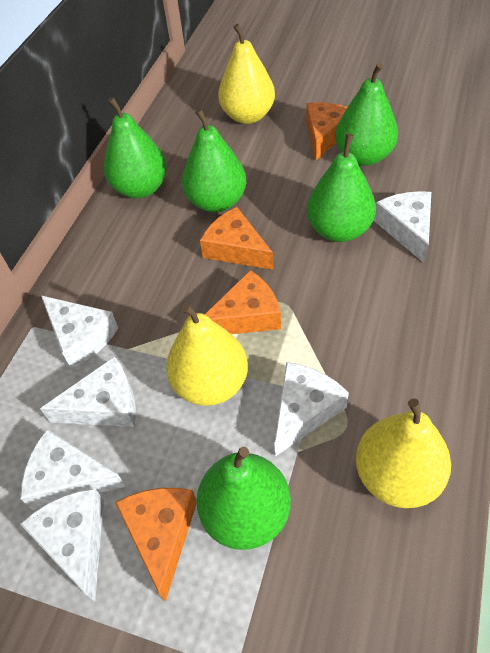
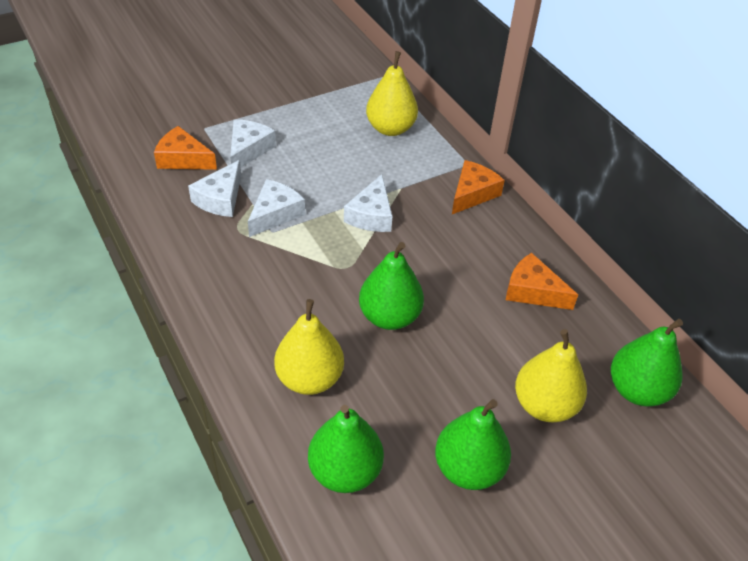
green pear: [104,97,167,198] [182,109,246,212] [196,447,291,550] [307,133,376,242] [335,63,398,166] = 5 -> [308,405,384,493] [359,242,424,330] [435,399,511,490] [611,319,683,407] = 4
orange cheese: [115,488,197,602] [200,207,274,270] [205,270,281,334] [306,102,347,161] = 4 -> [154,126,217,170] [452,160,505,214] [506,253,578,310] = 3
white cheese: [20,429,126,510] [20,489,104,601] [40,356,136,427] [41,296,118,369] [274,362,349,457] [374,191,431,263] = 6 -> [188,160,241,217] [230,119,276,168] [248,179,305,237] [344,174,392,232] = 4

